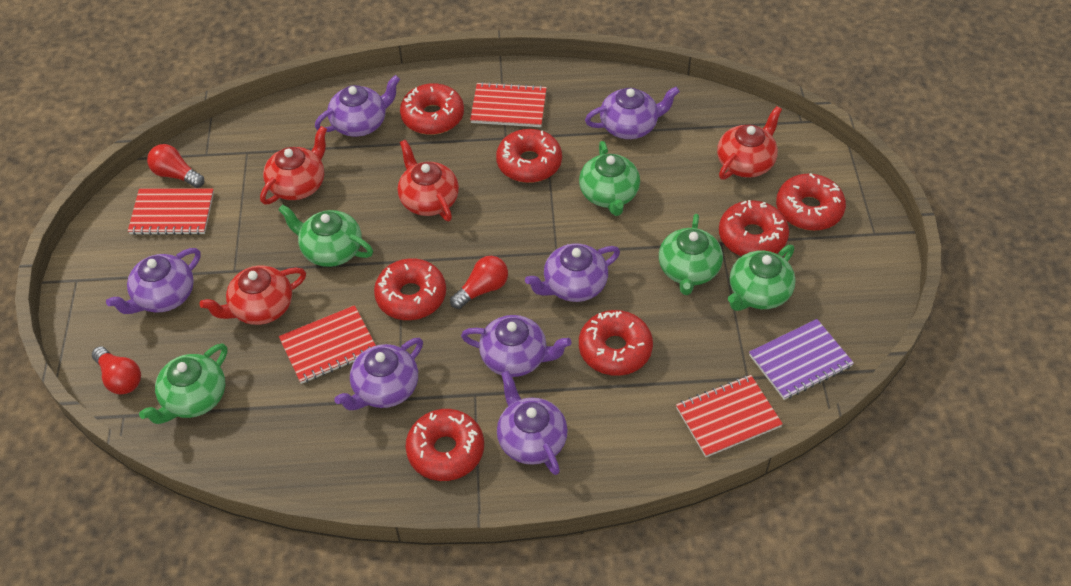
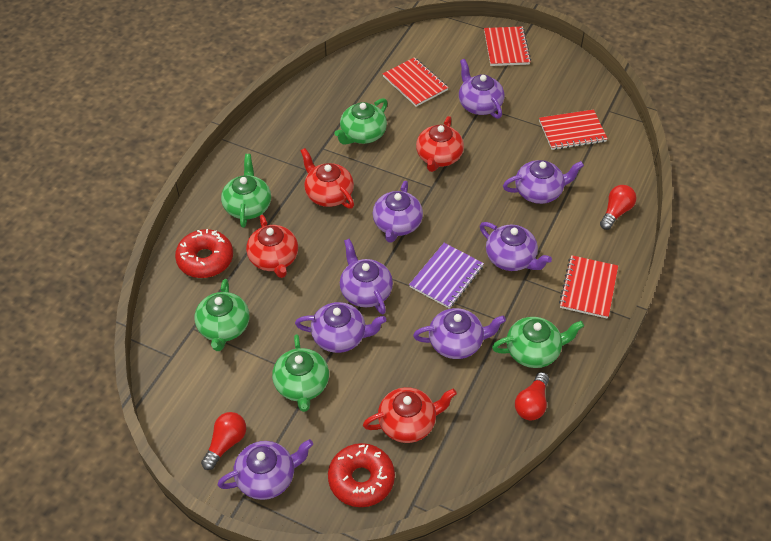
purple teapot: [106,248,201,314] [315,75,400,137] [334,338,423,410] [461,315,572,377] [497,371,568,475] [525,243,620,302] [585,87,680,139] = 7 -> [217,439,313,500] [295,302,386,353] [340,239,393,314] [373,181,423,243] [413,308,506,359] [459,59,504,119] [480,222,552,271] [503,160,584,204] = 8
red donut: [374,258,446,320] [400,83,464,135] [406,409,484,481] [496,129,562,183] [579,310,653,376] [719,200,789,256] [776,173,846,231] = 7 -> [175,229,233,278] [328,443,395,507] = 2

